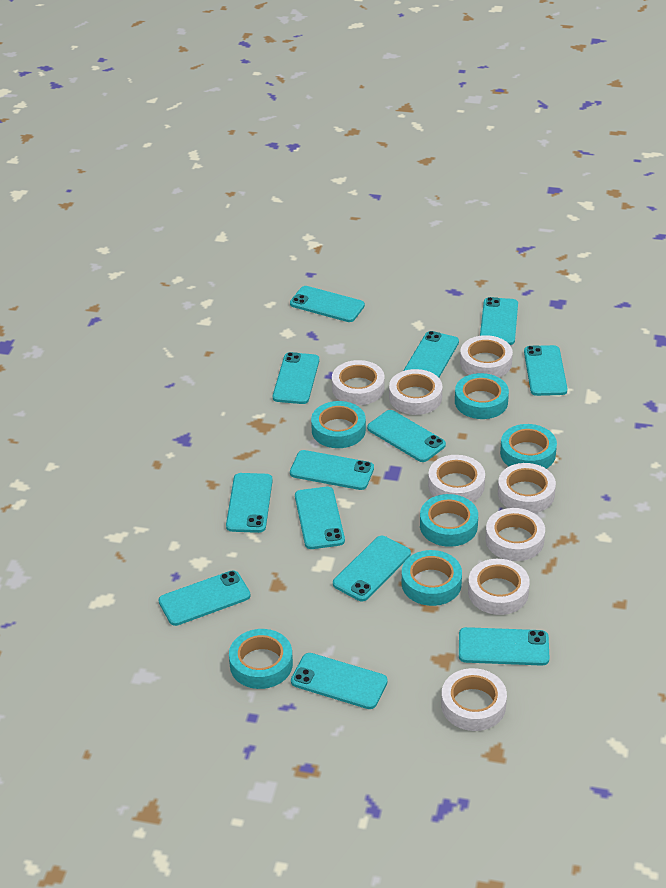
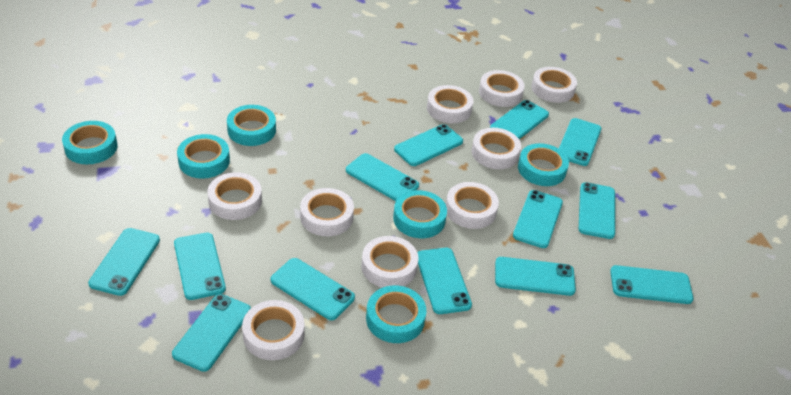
white tape: [332,360,385,405] [389,369,443,415] [428,455,485,502] [441,668,507,731] [460,335,513,377] [468,559,530,615] [486,508,545,561] [498,463,556,513] = 8 -> [207,172,262,220] [242,300,304,360] [300,188,354,236] [361,236,418,288] [427,85,473,123] [446,182,499,229] [471,128,521,169] [479,70,525,107] [531,67,577,103] = 9

